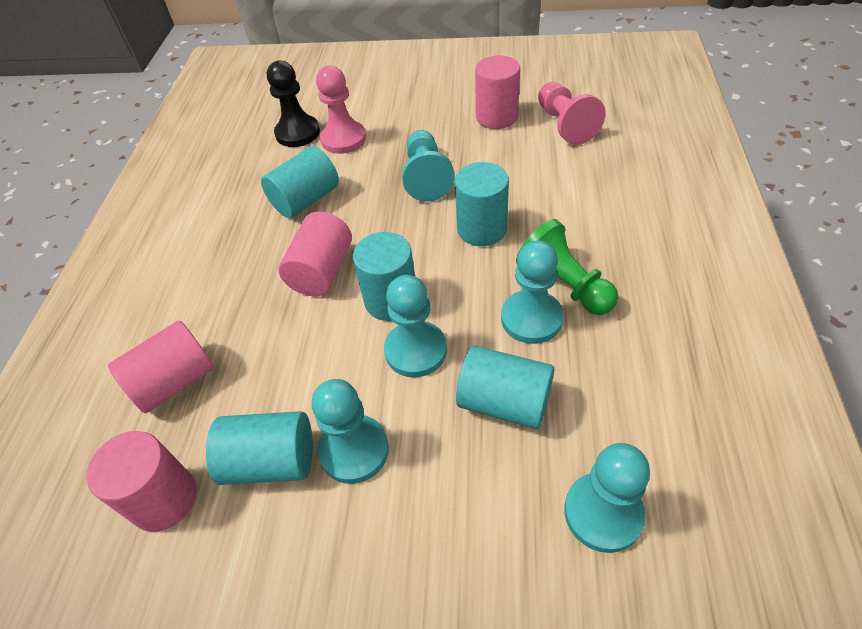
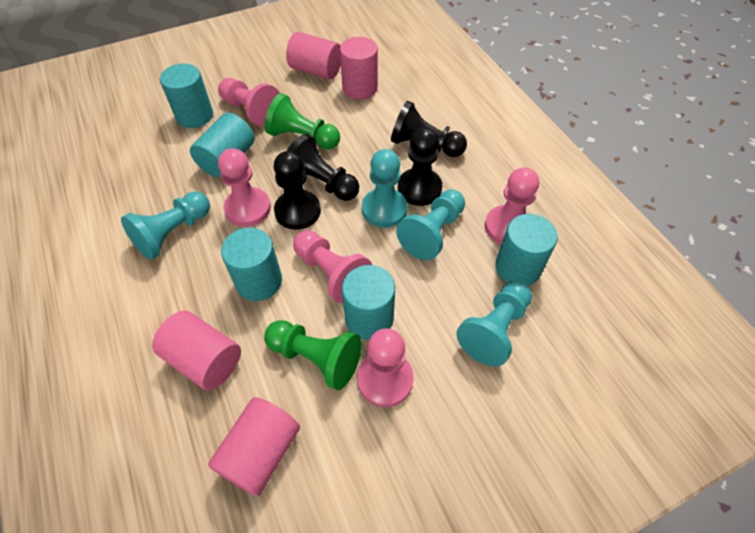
black pawn: [267,61,320,147] = 1 -> [274,151,321,230] [287,134,359,201] [391,101,467,157] [398,128,442,206] = 4
green pawn: [516,219,618,315] = 1 -> [264,93,340,150] [264,320,362,390] = 2
pink pawn: [316,66,366,154] [538,82,606,145] = 2 -> [218,78,280,127] [218,148,271,227] [293,230,372,303] [357,328,414,407] [485,167,539,244] = 5
turquoise pawn: [312,379,389,484] [384,275,447,378] [402,130,455,202] [501,241,563,344] [564,443,650,553] = 5 -> [121,191,210,260] [362,149,408,228] [396,189,465,260] [457,281,532,366] = 4

